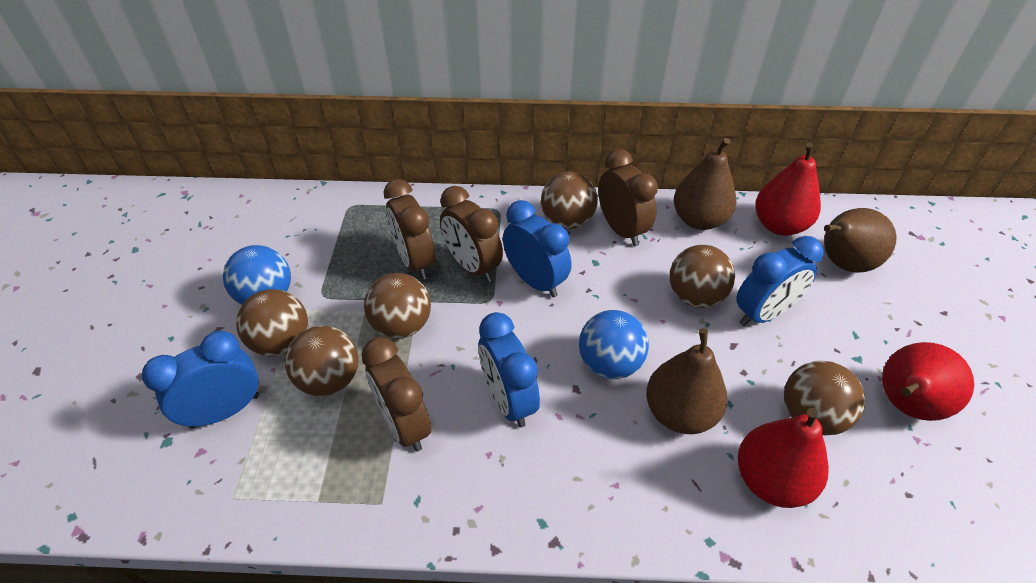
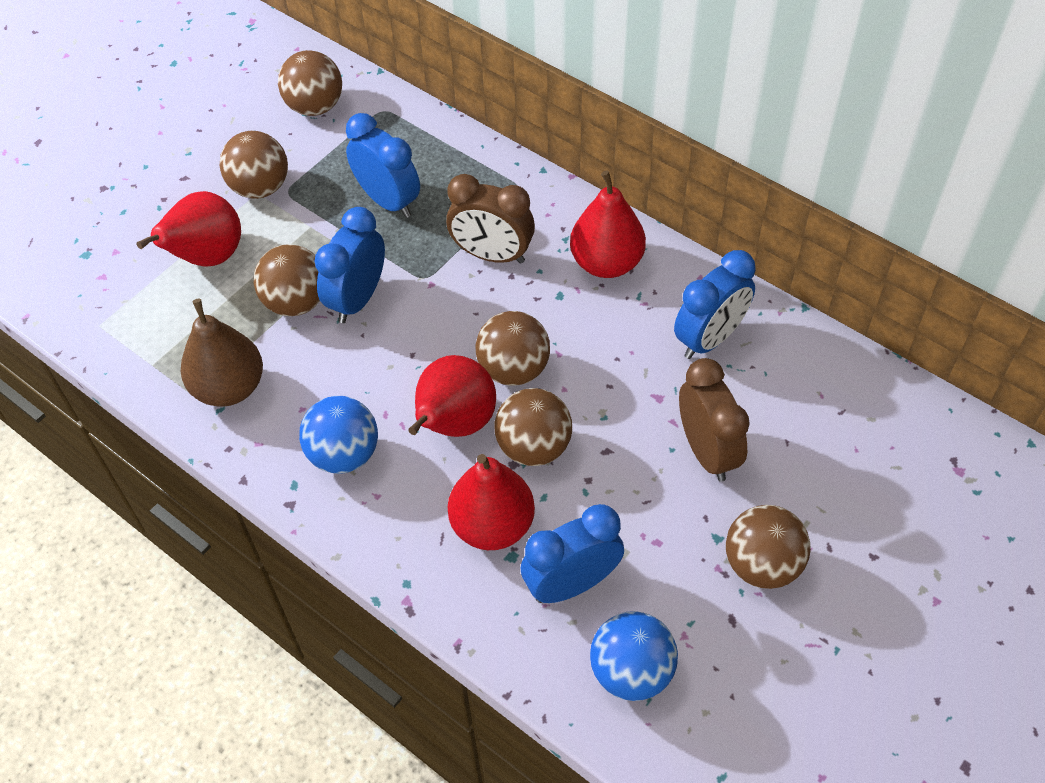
brown clock: [362,337,431,452] [384,179,435,280] [440,186,503,283] [598,149,658,246] = 4 -> [446,174,535,264] [679,358,750,481] = 2
brown pear: [646,328,727,434] [674,138,736,230] [824,208,897,273] = 3 -> [181,299,263,407] = 1
red pear: [738,408,829,508] [755,142,821,236] [882,342,974,421] = 3 -> [137,191,241,267] [408,355,496,437] [448,454,535,550] [570,170,646,278] = 4

